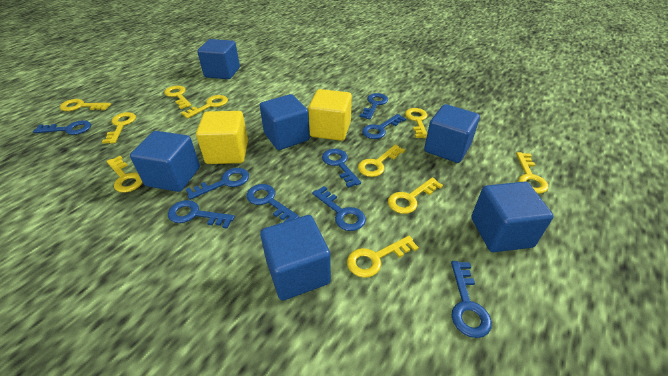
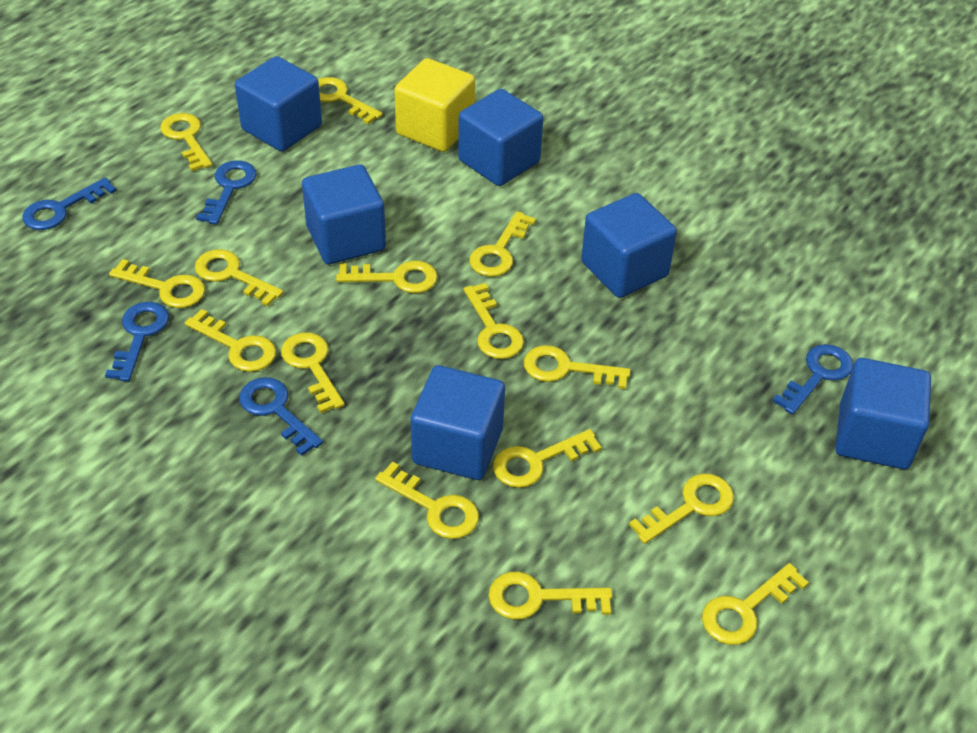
blue key: [33,120,91,135] [168,200,235,229] [186,168,249,200] [246,184,299,222] [312,186,366,231] [322,149,361,188] [360,93,388,119] [362,114,406,139] [451,261,492,338] = 9 -> [22,177,117,230] [105,302,169,382] [196,160,257,225] [239,377,323,456] [772,344,853,415] = 5
yellow cube: [196,111,248,164] [308,89,352,141] = 2 -> [394,58,475,152] = 1
yellow key: [60,99,111,111] [102,112,136,144] [106,156,143,193] [164,85,191,109] [181,95,228,119] [347,236,419,278] [358,145,405,177] [388,177,443,214] [405,108,427,138] [516,152,548,194] = 10 -> [109,259,205,308] [160,113,212,171] [185,309,276,372] [195,249,283,306] [281,332,345,413] [318,77,383,124] [336,261,438,293] [375,462,479,539] [464,283,524,359] [469,211,536,277] [488,572,612,620] [493,429,602,488] [524,345,630,389] [629,473,734,544] [702,563,809,645] = 15

